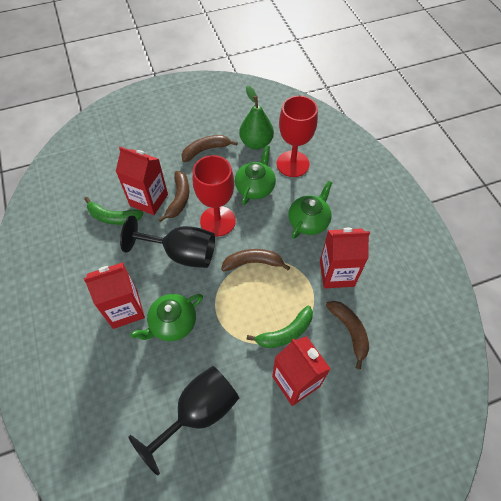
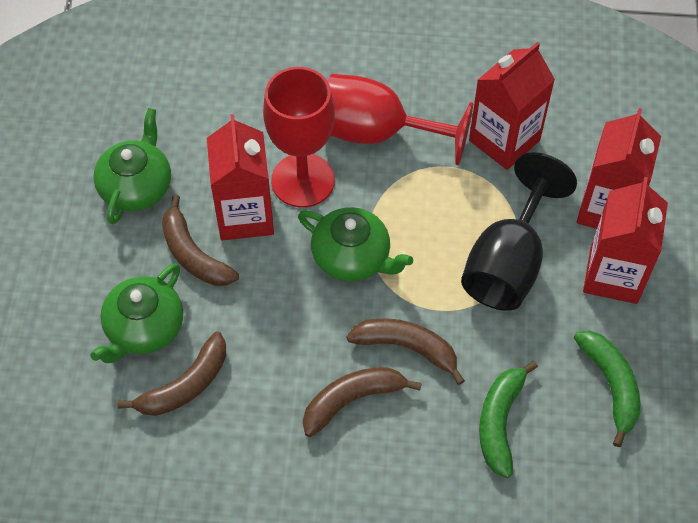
black goblet: [120,215,215,268] [129,366,239,475] = 2 -> [461,152,577,311] = 1
green pear: [239,85,274,149] = 1 -> none = 0

